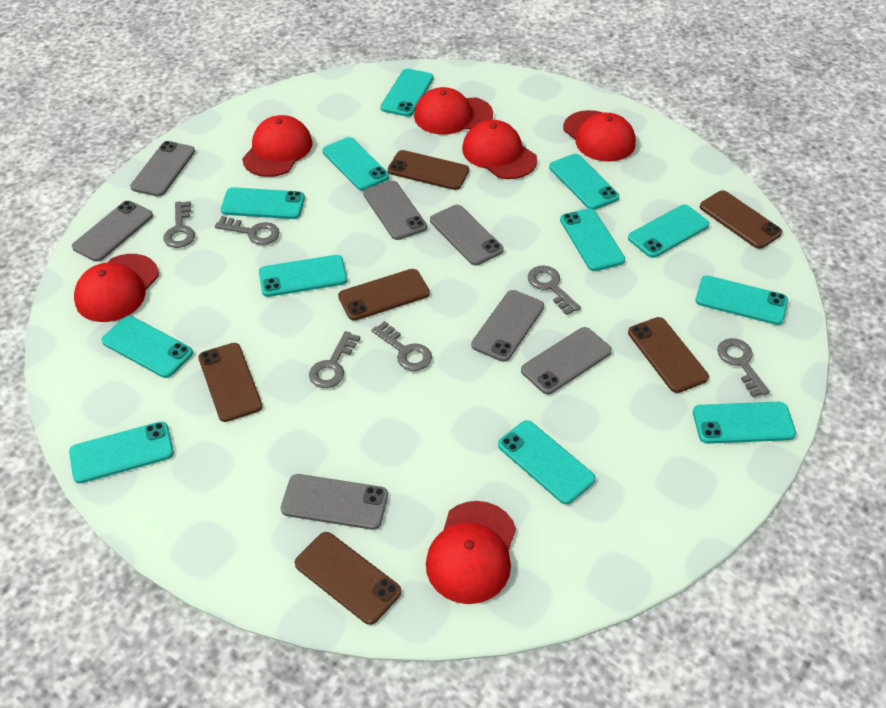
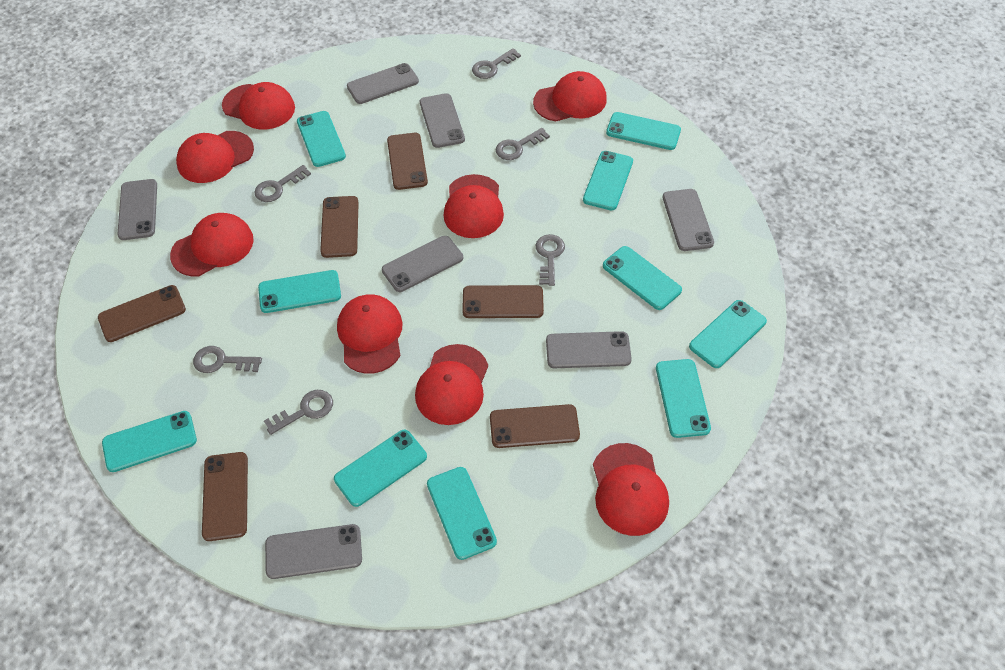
red cap: [74,254,159,322] [242,115,312,177] [414,87,493,135] [426,501,516,604] [462,120,537,179] [563,110,636,162] = 6 -> [170,213,254,276] [176,131,254,183] [222,82,295,130] [337,294,403,374] [415,344,488,425] [444,174,504,238] [533,71,607,121] [593,443,669,536] = 8
turquoise phone: [69,421,174,483] [101,316,193,378] [221,187,305,219] [259,255,347,297] [323,137,389,191] [380,69,433,117] [498,420,596,504] [549,154,619,210] [560,208,625,271] [628,205,709,258] [693,402,796,444] [695,275,788,325] = 12 -> [102,411,197,472] [258,270,341,313] [297,111,346,167] [334,430,427,507] [427,467,497,560] [583,151,633,210] [603,246,682,310] [606,112,681,150] [656,359,711,438] [689,300,767,368] = 10

